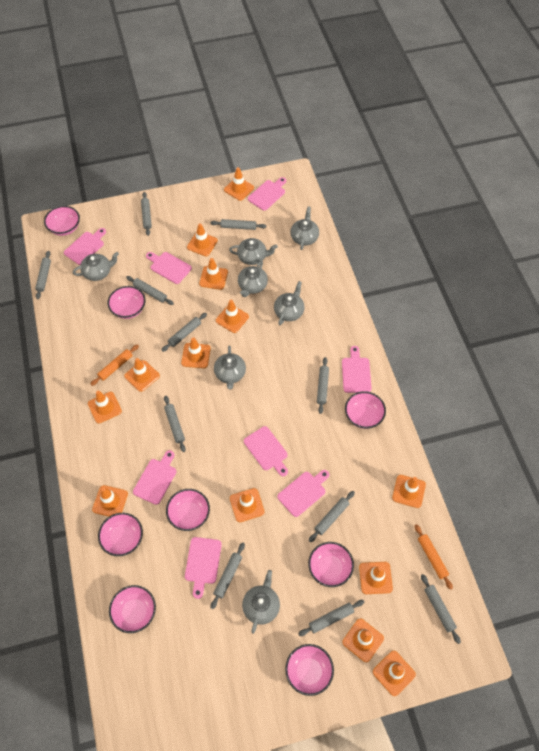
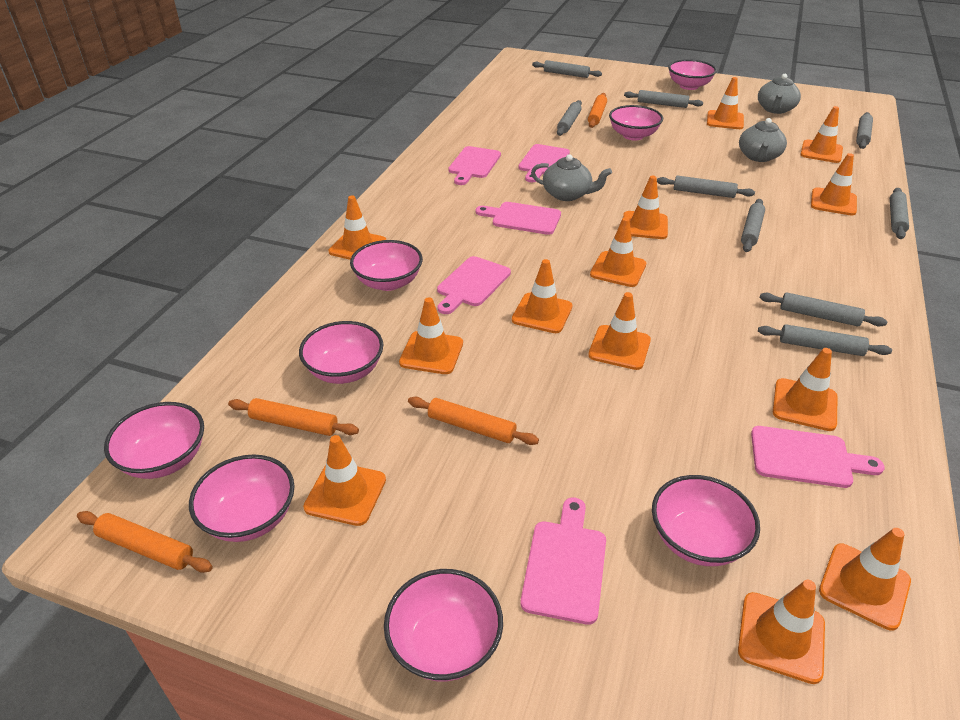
grey rolling pin: [35,251,51,299] [126,276,174,305] [141,192,152,236] [162,313,207,352] [164,396,186,452] [211,219,266,230] [211,542,245,609] [298,600,364,636] [309,491,355,542] [317,357,329,414] [421,574,461,644] = 11 -> [532,60,602,78] [557,100,582,136] [624,90,703,108] [657,176,755,198] [741,199,765,252] [758,324,892,356] [759,292,887,326] [856,112,873,149] [890,188,909,239] = 9
grey teapot: [73,252,119,281] [214,345,246,390] [229,238,278,265] [238,261,268,297] [242,570,280,634] [274,281,305,325] [290,206,319,250] = 7 -> [531,154,612,201] [739,118,787,162] [758,74,801,114] = 3
orange rolling pin: [91,344,139,386] [415,524,453,590] = 2 -> [77,511,213,573] [228,398,359,436] [408,397,539,445] [588,93,607,128] = 4
pink cutting board: [64,228,106,265] [133,450,176,505] [146,252,192,284] [185,537,222,599] [244,426,288,476] [248,177,286,211] [277,470,329,517] [342,346,372,393] = 8 -> [437,256,511,314] [448,146,501,185] [476,202,561,235] [519,144,570,182] [521,498,606,625] [751,426,885,488] = 6

